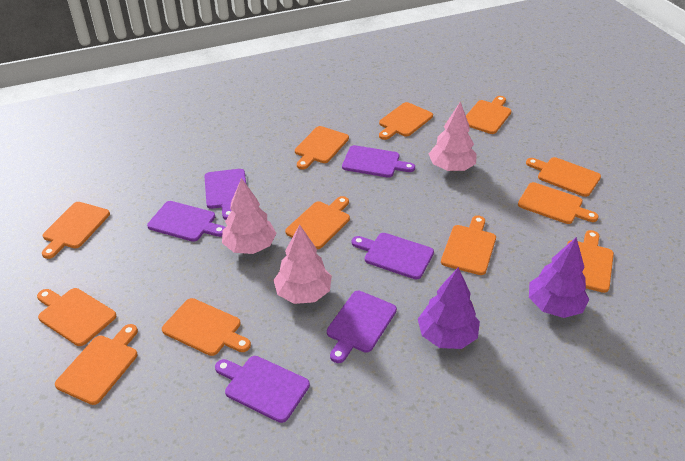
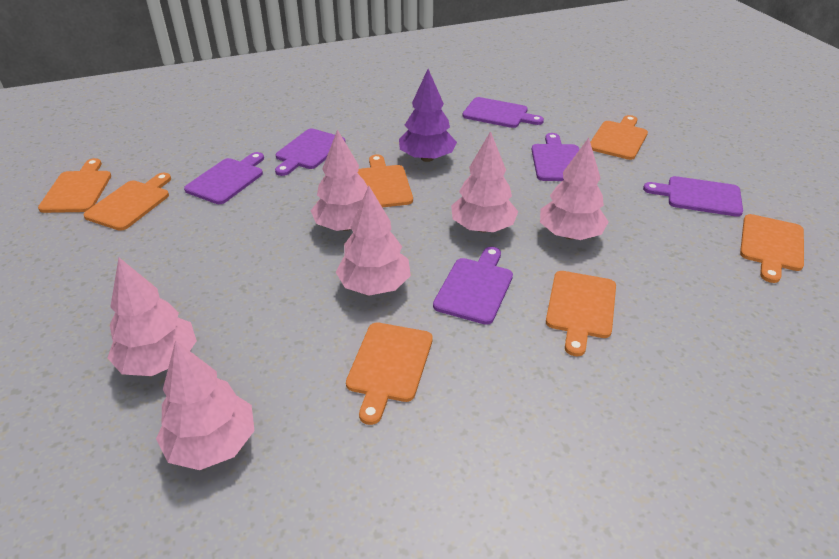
orange cutting board: [37,288,116,346] [42,202,110,259] [55,324,138,405] [162,298,251,356] [285,196,350,249] [295,126,349,169] [379,102,433,140] [441,215,496,275] [466,96,511,134] [518,182,599,224] [526,157,601,197] [567,230,614,293] = 12 -> [38,158,111,213] [83,173,171,231] [346,323,433,425] [358,155,413,207] [546,271,616,356] [590,115,648,160] [740,214,804,283] = 7
pink tree: [222,178,276,254] [273,224,332,304] [429,101,477,171] = 3 -> [108,258,197,376] [156,340,255,470] [311,130,368,231] [336,186,411,296] [451,131,518,232] [540,138,609,240] = 6
purple tree: [418,267,480,349] [529,237,590,318] = 2 -> [399,69,457,162] = 1

